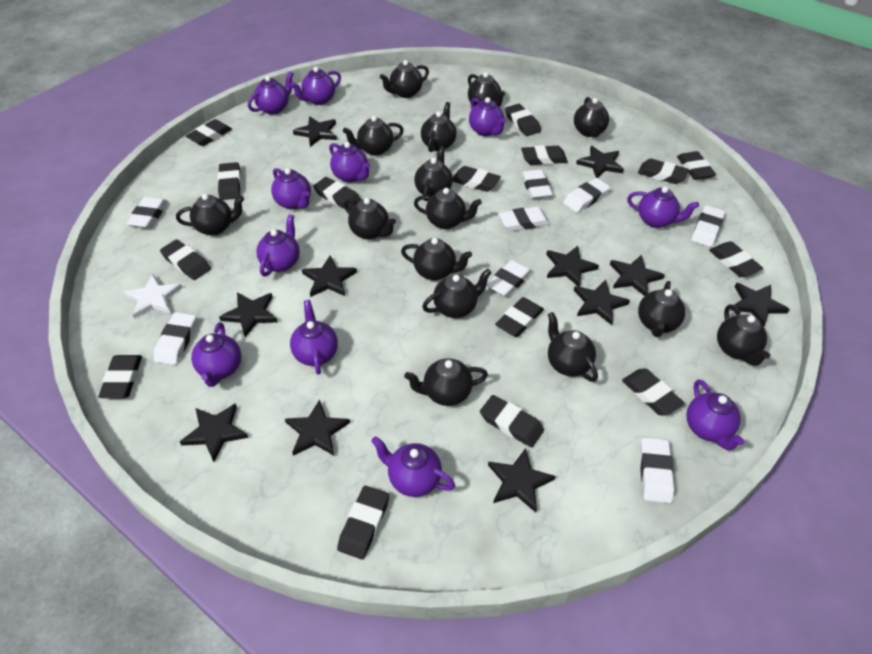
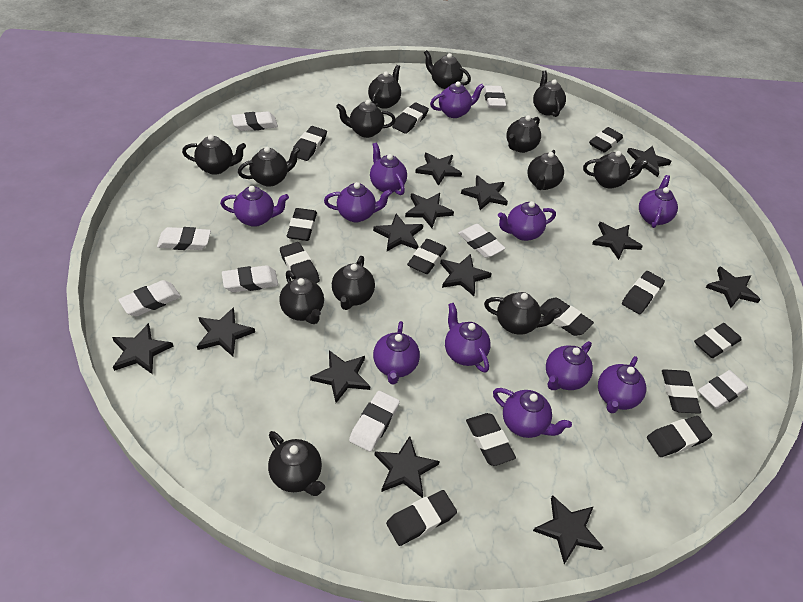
black eraser: [98,355,142,398] [160,239,211,280] [186,119,232,146] [218,162,241,200] [313,177,361,210] [337,486,389,560] [453,166,501,192] [480,395,544,447] [495,297,544,337] [505,104,541,136] [521,145,568,165] [622,369,684,415] [638,159,689,184] [677,151,716,180] [709,241,763,277] = 15 -> [280,242,320,283] [287,208,317,241] [293,126,327,161] [386,490,457,546] [392,102,429,134] [407,239,447,274] [466,413,516,466] [540,298,594,336] [589,127,623,153] [622,271,665,314] [647,416,712,457] [662,369,701,414] [694,323,742,358] = 13
black star: [180,403,248,462] [219,292,278,337] [285,399,350,456] [293,116,337,147] [302,256,357,297] [488,448,556,512] [546,246,599,287] [573,280,630,325] [576,146,624,178] [610,255,665,296] [731,283,790,327] = 11 -> [112,323,174,374] [197,307,255,356] [310,350,370,403] [373,214,423,251] [374,436,440,498] [405,193,454,228] [415,153,462,186] [440,254,492,296] [461,175,508,210] [533,495,603,564] [592,222,643,260] [627,146,672,177] [706,266,761,308] = 13
black teapot: [176,194,244,236] [343,116,404,156] [344,198,396,240] [380,60,429,98] [401,238,472,280] [404,358,488,406] [414,146,453,201] [414,188,482,229] [421,102,457,152] [422,269,492,318] [468,72,505,107] [548,312,598,382] [574,97,609,137] [638,281,685,337] [717,304,770,366] = 15 -> [182,135,246,175] [238,147,300,187] [268,431,325,496] [279,270,324,324] [332,256,375,310] [336,100,396,138] [368,65,401,109] [424,50,471,89] [484,292,562,335] [507,115,541,153] [527,150,564,190] [533,70,566,117] [583,151,648,189] = 13
white star: [123,274,182,319] = 1 -> none = 0

